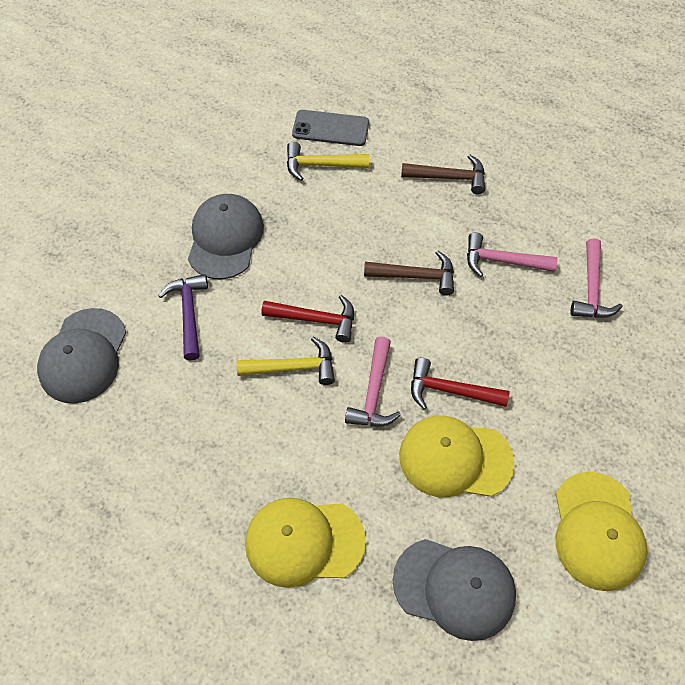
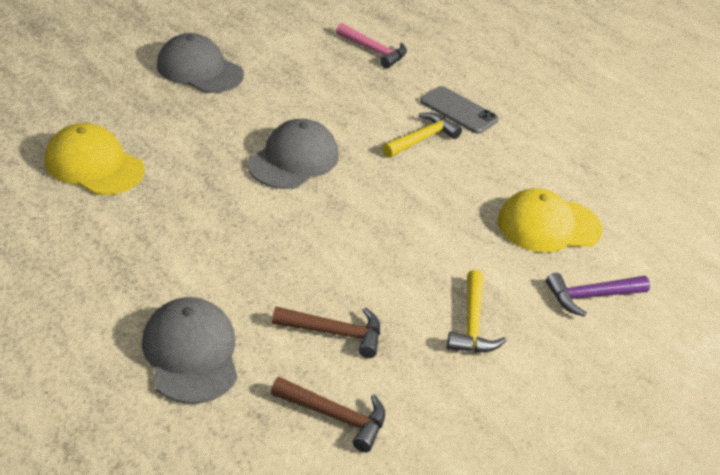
pink hammer: [345,337,401,426] [467,232,558,277] [570,238,623,318] = 3 -> [336,23,407,69] = 1
red hammer: [261,295,354,343] [411,358,510,409] = 2 -> none = 0
yellow cap: [245,498,366,588] [399,416,515,497] [556,472,647,591] = 3 -> [45,123,145,195] [497,188,603,253] = 2

